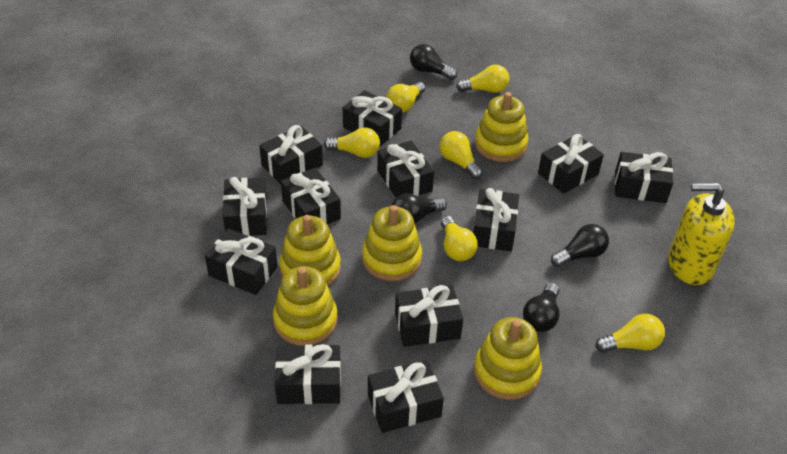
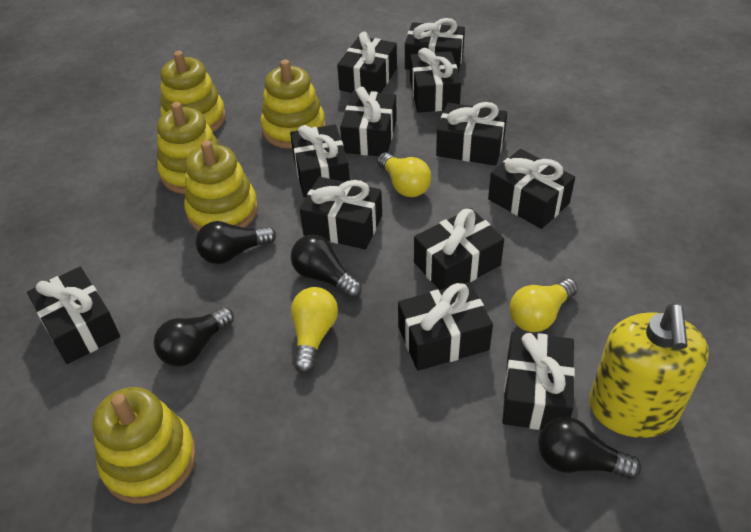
yellow light bulb: [324,128,380,158] [386,82,425,113] [440,131,483,179] [441,216,478,261] [456,64,509,93] [596,314,665,353] = 6 -> [291,287,338,373] [377,152,431,197] [510,278,578,332] = 3

